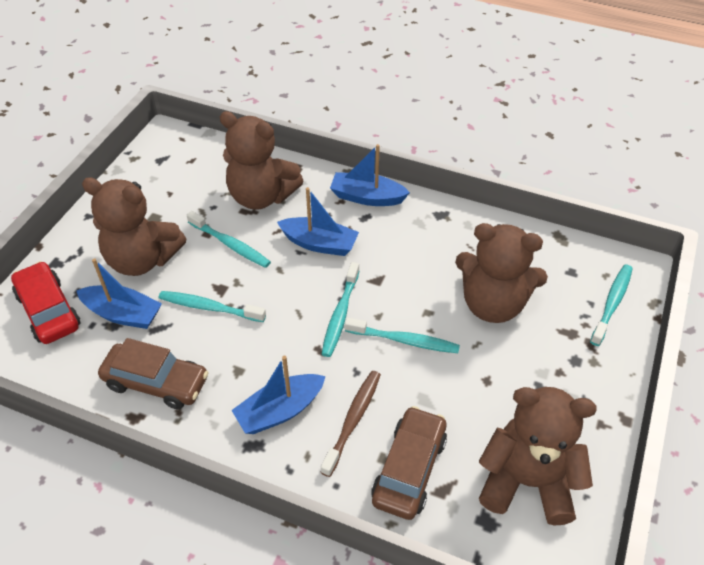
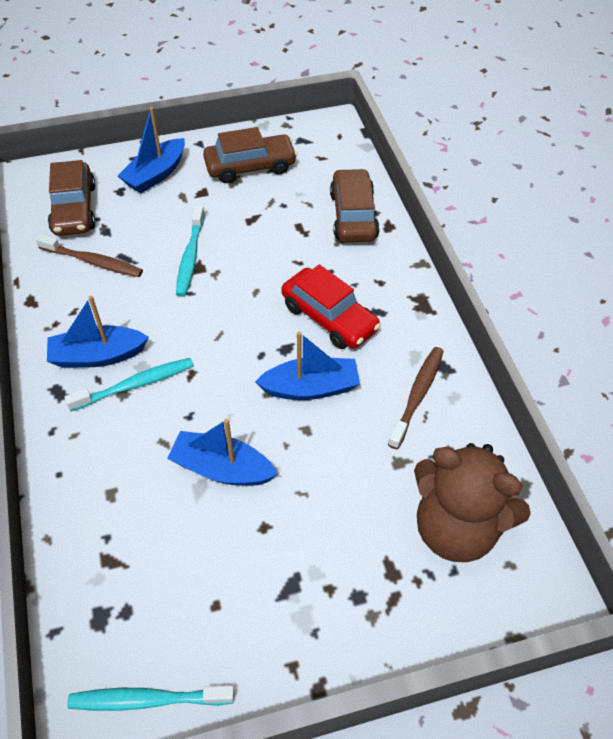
brown car: [98,338,209,410] [371,406,447,520] = 2 -> [48,160,96,236] [203,127,297,183] [330,169,379,242] = 3
brown teddy bear: [82,177,186,276] [220,111,303,210] [455,223,548,323] [479,387,597,525] = 4 -> [414,443,531,562] = 1
brown toothbrush: [320,371,381,477] = 1 -> [36,234,143,277] [388,347,444,449] = 2
turquoise toothbrush: [159,291,266,322] [187,211,271,268] [322,262,359,357] [345,317,460,353] [590,265,633,346] = 5 -> [65,358,194,411] [67,686,234,711] [176,205,205,297] = 3

